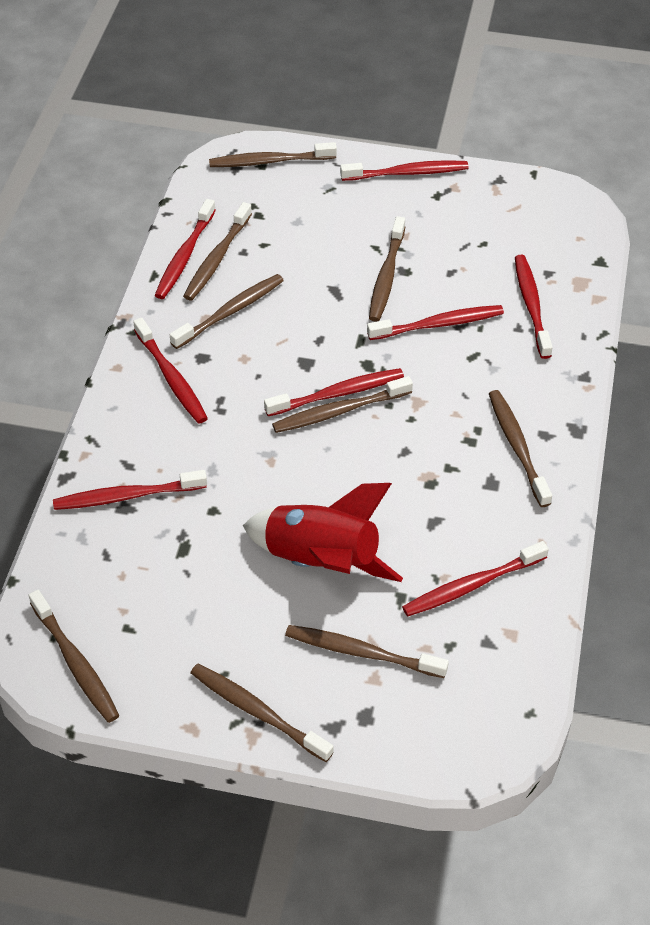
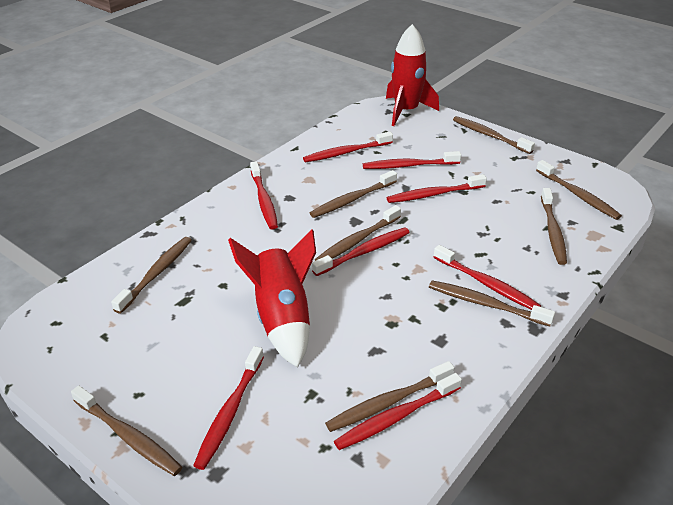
red rocket: [243,483,403,582] = 1 -> [228,229,316,368] [386,24,439,126] = 2

